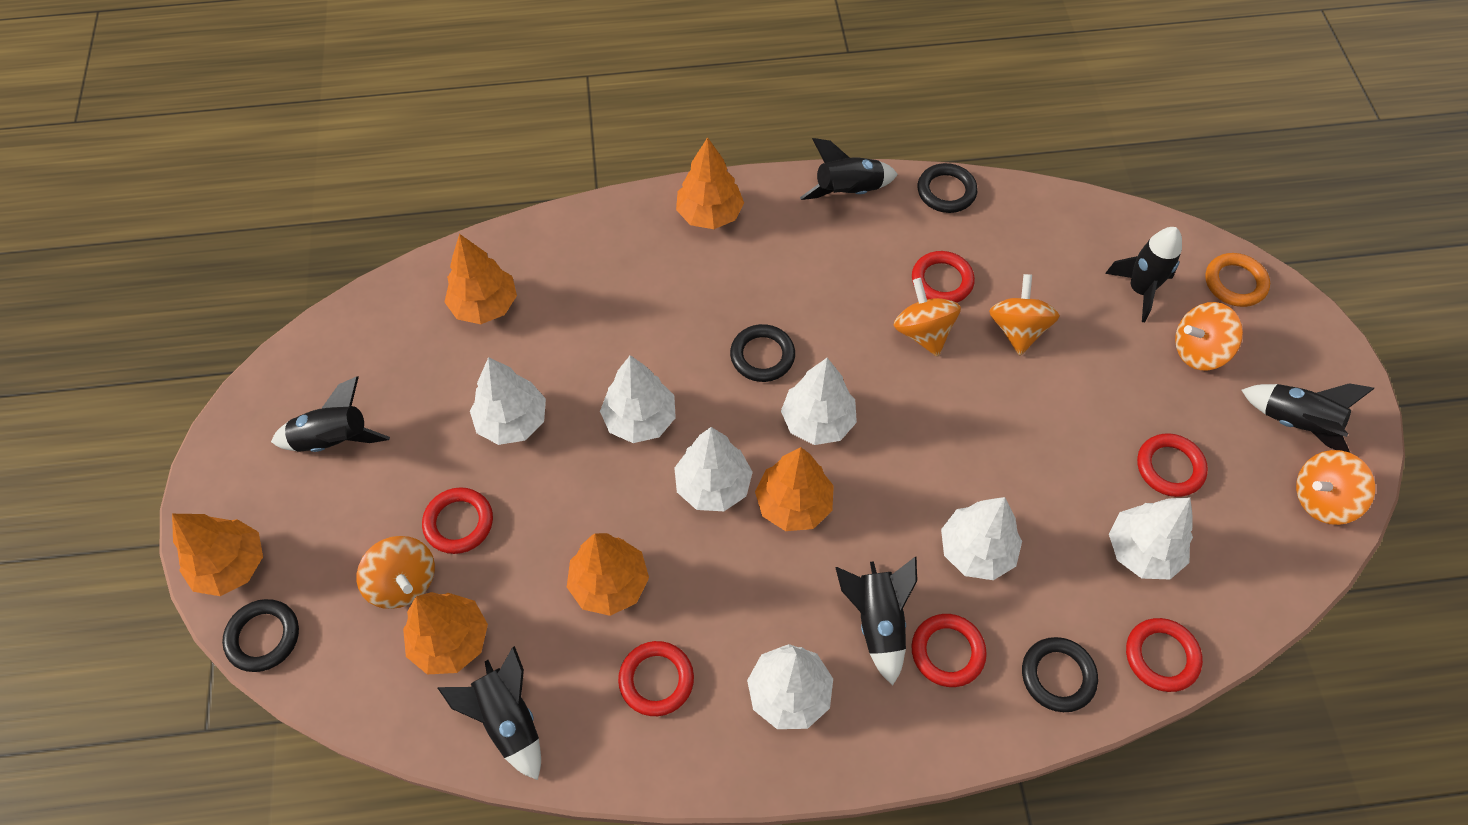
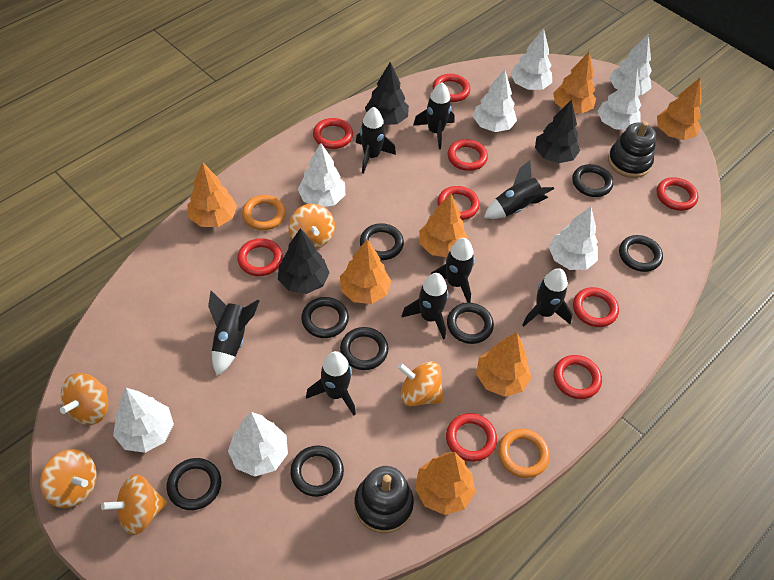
black ring: [222,599,299,672] [730,324,795,382] [918,163,977,213] [1022,637,1098,712] = 4 -> [167,458,221,510] [290,445,344,497] [301,297,349,338] [340,327,388,370] [360,223,404,260] [447,303,494,344] [572,164,613,197] [619,235,663,272] = 8
black rocket: [271,376,390,452] [438,646,541,780] [800,138,898,200] [835,557,917,685] [1105,227,1182,322] [1242,383,1374,453] = 6 -> [208,291,260,376] [306,351,356,416] [356,107,396,174] [402,273,449,339] [413,82,455,149] [431,238,475,303] [484,160,554,219] [522,268,572,327] = 8
black stacking toy: none = 0 -> [354,466,414,534] [608,122,656,178] = 2
black tree: none = 0 -> [278,228,330,294] [365,62,409,125] [535,100,580,163] = 3
orange ring: [1205,253,1270,307] = 1 -> [242,195,286,230] [498,429,550,478] = 2
orange tree: [172,514,263,596] [403,592,488,674] [445,234,517,324] [567,533,649,616] [676,137,744,229] [755,447,834,531] = 6 -> [188,162,237,227] [340,239,391,304] [415,452,475,515] [419,193,468,257] [476,332,531,397] [553,52,596,114] [657,78,702,140] = 7
red ring: [422,487,493,554] [618,641,694,716] [911,614,987,687] [912,251,975,303] [1126,618,1203,692] [1137,433,1208,497] = 6 -> [237,238,283,276] [313,118,353,149] [433,74,470,102] [437,186,480,220] [446,413,497,462] [448,139,488,171] [553,355,602,399] [573,287,619,327] [657,177,698,211] = 9
white tree: [470,357,546,445] [600,355,676,443] [674,427,753,511] [747,644,833,729] [781,358,857,445] [941,497,1022,580] [1109,498,1193,579] = 7 -> [113,388,174,453] [228,412,288,476] [298,143,345,207] [473,69,517,132] [511,28,552,90] [549,207,598,270] [597,68,641,130] [609,34,652,95] = 8

